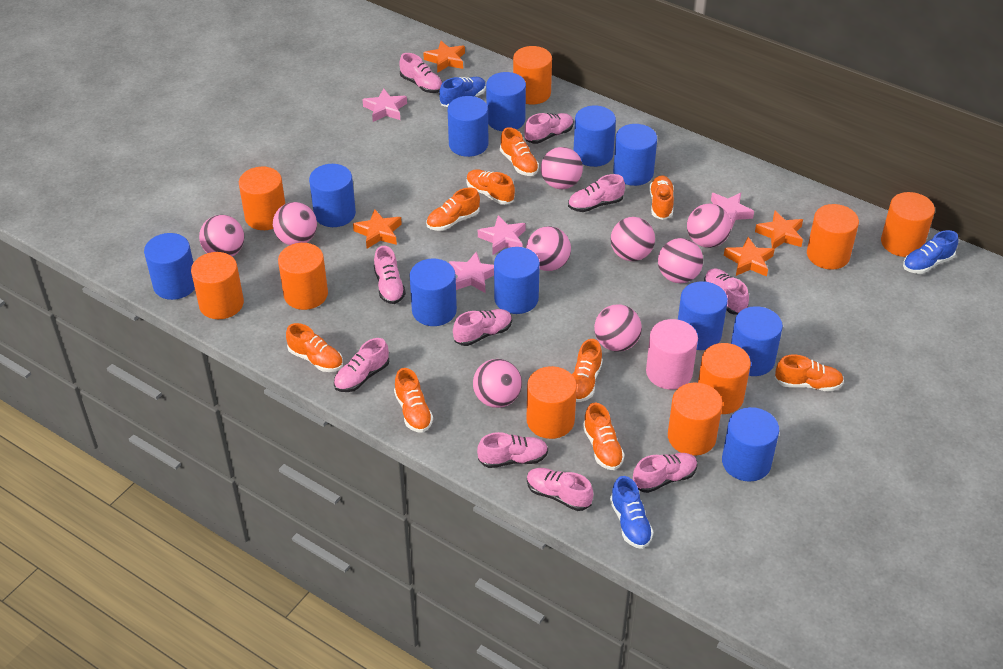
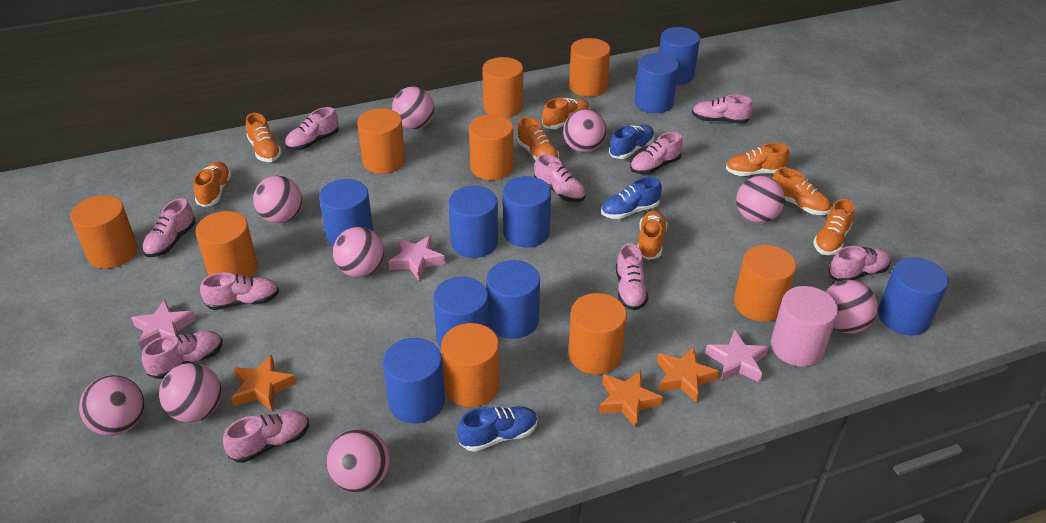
blue cylinder: [144,233,195,300] [309,164,356,227] [410,258,457,326] [448,96,488,157] [486,72,526,131] [494,247,540,314] [574,106,616,167] [613,124,657,186] [678,281,728,350] [722,407,779,482] [731,306,783,376] = 11 -> [319,179,373,247] [383,338,445,423] [433,277,489,348] [449,186,498,258] [486,260,540,339] [503,176,551,247] [634,53,679,113] [659,27,700,85] [878,257,949,335] = 9
orange shoe: [286,323,343,372] [394,368,433,433] [426,187,480,231] [467,169,515,205] [500,127,539,176] [572,339,603,402] [583,403,625,470] [649,175,674,220] [775,355,844,392] = 9 -> [193,161,231,207] [246,113,282,162] [517,117,559,161] [542,98,590,129] [637,210,668,260] [726,143,790,176] [772,167,831,215] [813,199,854,255] = 8
orange star: [353,209,402,249] [423,41,465,73] [724,237,775,277] [755,211,803,249] = 4 -> [231,354,297,411] [599,370,663,428] [657,347,719,403] = 3
pink star: [362,89,407,122] [449,252,494,293] [478,215,526,255] [711,193,754,230] = 4 -> [131,299,196,351] [388,235,445,280] [705,330,768,382] = 3

